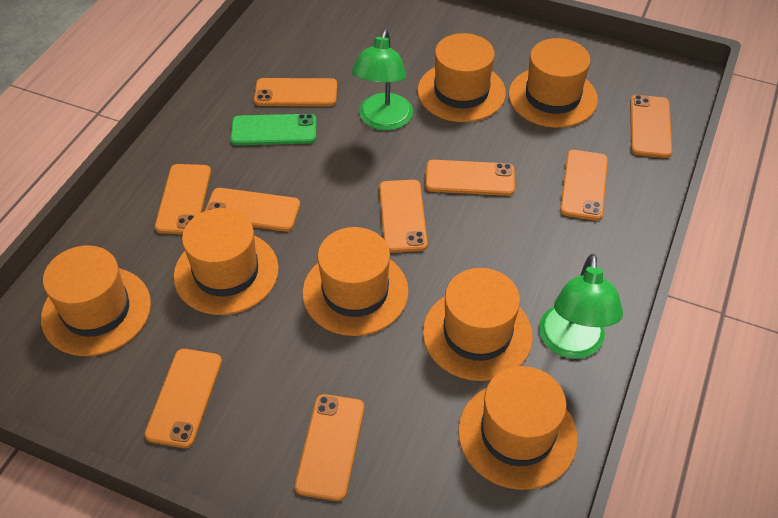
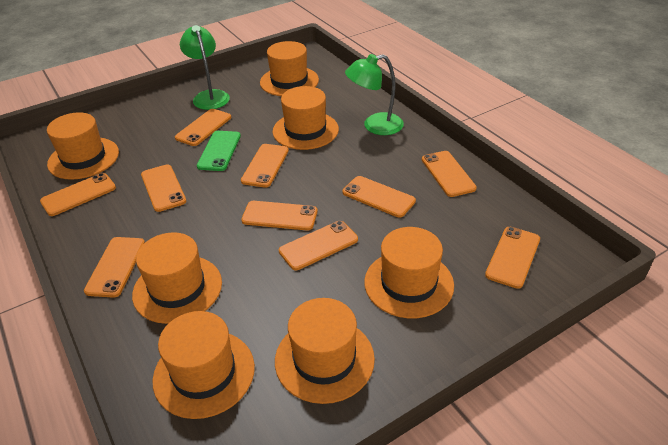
orange phone: [144,349,222,448] [155,164,211,234] [205,188,300,232] [254,78,337,106] [295,394,364,501] [379,180,428,253] [425,160,515,196] [560,150,608,221] [630,95,672,158] = 9 -> [40,173,116,216] [84,237,145,298] [141,165,186,212] [175,109,231,146] [241,144,289,188] [241,201,318,231] [279,221,358,270] [342,176,416,217] [422,151,477,197] [485,227,540,289] = 10

